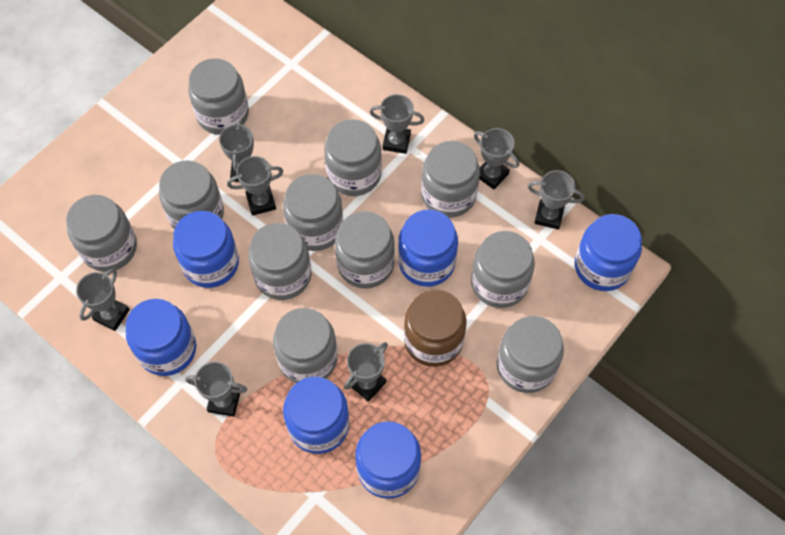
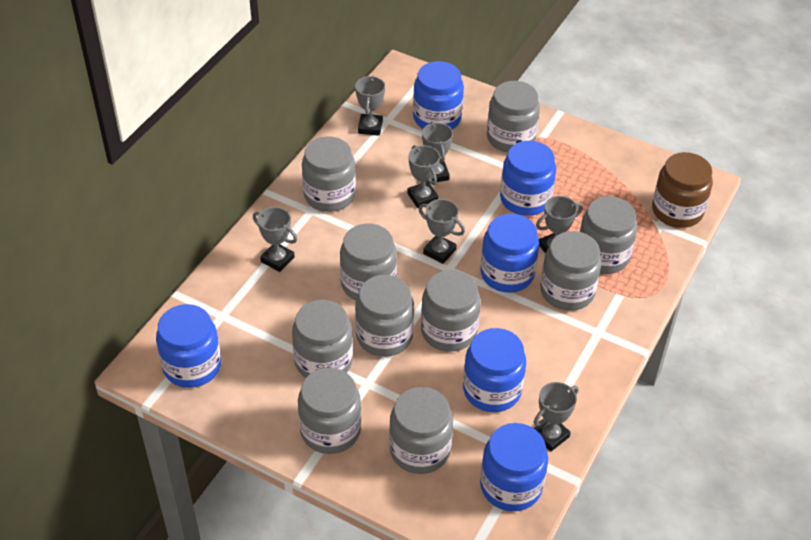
grey jar: [66,195,137,272] [159,160,224,230] [188,58,249,135] [248,223,311,300] [273,308,338,383] [283,174,343,251] [324,119,382,196] [335,211,395,289] [421,141,480,218] [471,231,535,308] [497,316,564,393] = 11 -> [292,300,353,378] [298,368,361,454] [302,137,356,212] [340,223,397,300] [355,275,414,357] [389,387,453,474] [421,270,481,352] [487,81,540,153] [540,231,602,311] [580,196,637,274] = 10
grey trophy: [76,269,130,331] [185,362,247,417] [219,120,254,182] [227,156,284,216] [344,342,388,402] [370,94,424,154] [474,128,519,189] [527,170,585,230] = 8 -> [253,207,297,272] [355,75,385,136] [407,145,440,208] [418,199,465,264] [422,122,453,182] [534,382,578,452] [536,196,583,253] = 7

